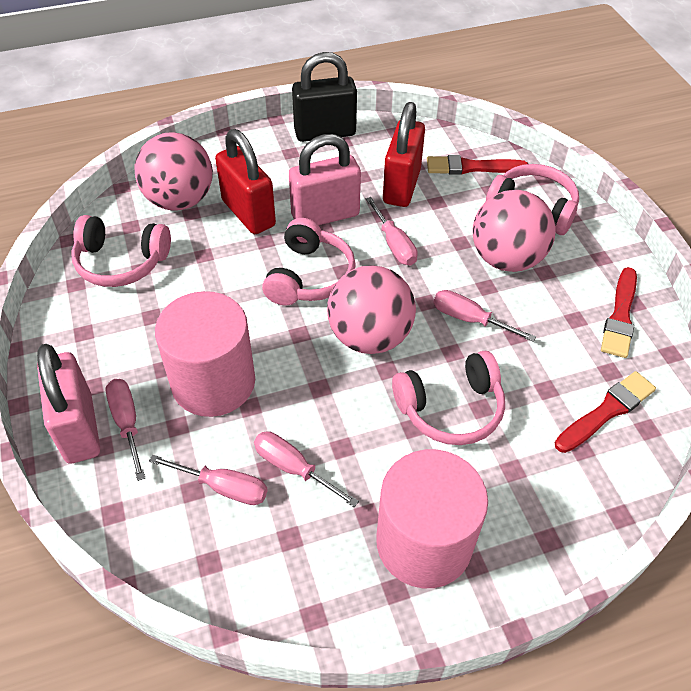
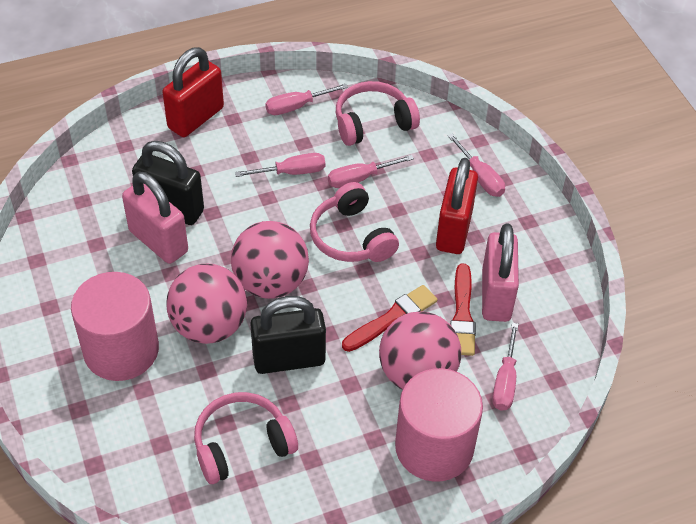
black padlock: [292,52,357,142] = 1 -> [132,141,204,225] [250,296,326,374] = 2
pink headphones: [71,215,171,287] [262,218,356,306] [392,351,505,445] [486,164,579,235] = 4 -> [194,392,298,484] [310,182,399,262] [336,81,420,146] = 3
red brush: [427,155,528,175] [555,371,656,453] [601,267,637,358] = 3 -> [342,285,438,352] [450,264,476,356] = 2

